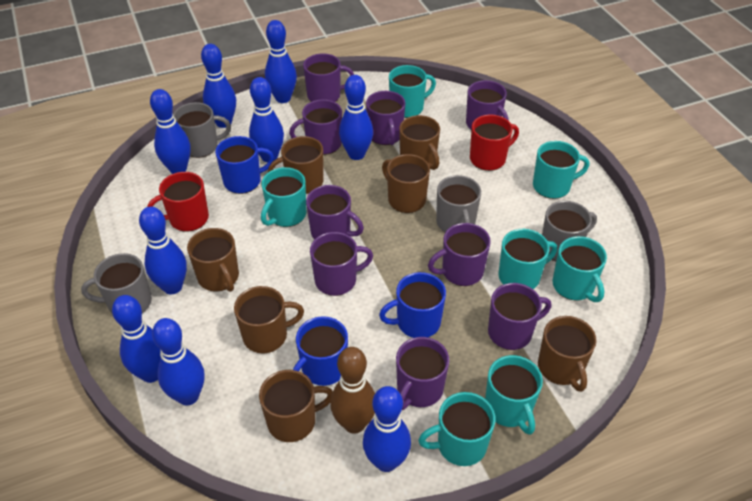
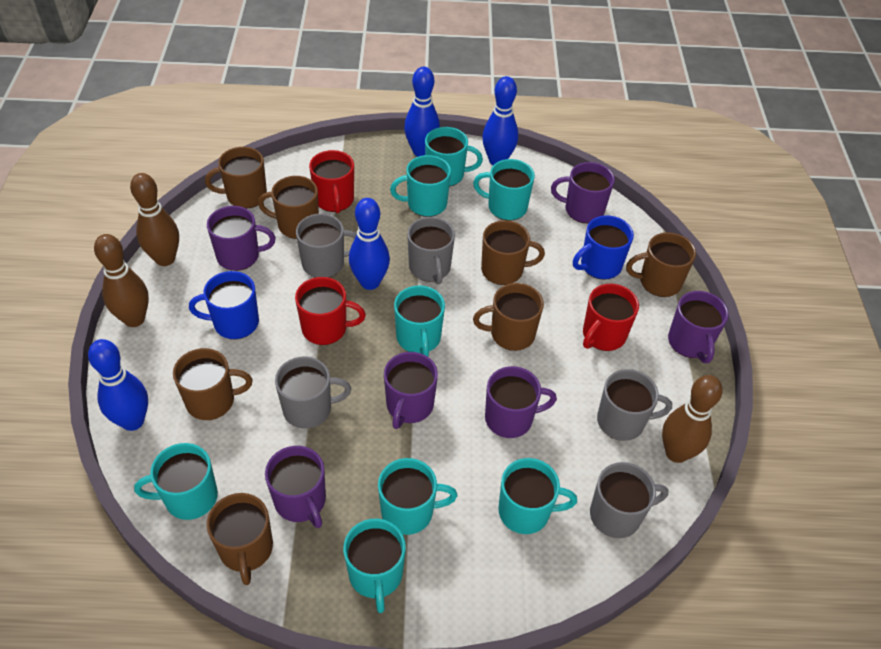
blue bowling pin: [112,295,161,383] [139,206,187,295] [150,89,191,174] [152,318,205,405] [201,44,236,128] [249,77,284,162] [265,20,297,103] [339,75,373,160] [363,386,411,472] = 9 -> [88,339,148,431] [349,198,390,290] [404,67,440,157] [482,76,518,165] = 4
blue mug: [215,136,274,194] [293,316,348,386] [379,272,446,338] = 3 -> [189,271,259,339] [573,215,634,280] = 2
brown bowling pin: [330,347,375,434] = 1 -> [94,234,149,327] [130,173,179,266] [662,375,723,463] = 3
grey mug: [81,253,152,313] [173,102,231,158] [436,175,481,232] [542,201,597,261] = 4 -> [275,357,351,429] [296,214,357,278] [407,217,455,284] [590,462,669,538] [597,369,672,441] = 5
purple mug: [289,99,342,155] [303,53,354,102] [306,185,364,240] [310,232,373,296] [366,91,405,145] [396,337,449,410] [428,223,491,286] [466,80,509,130] [488,283,551,350] = 9 -> [207,206,276,271] [265,446,326,528] [384,352,438,429] [485,366,557,438] [551,162,615,223] [668,291,729,363] = 6
red mug: [147,172,209,232] [470,115,519,171] = 2 -> [295,277,366,345] [309,150,354,213] [583,284,639,351] = 3
turquoise mug: [261,167,306,227] [389,65,436,118] [418,392,495,466] [485,355,543,435] [499,229,557,289] [533,141,589,199] [553,236,607,302] = 7 -> [134,443,218,520] [343,519,406,613] [378,458,458,535] [390,155,451,217] [394,286,445,357] [425,127,483,187] [473,159,535,221] [498,458,577,534] = 8

